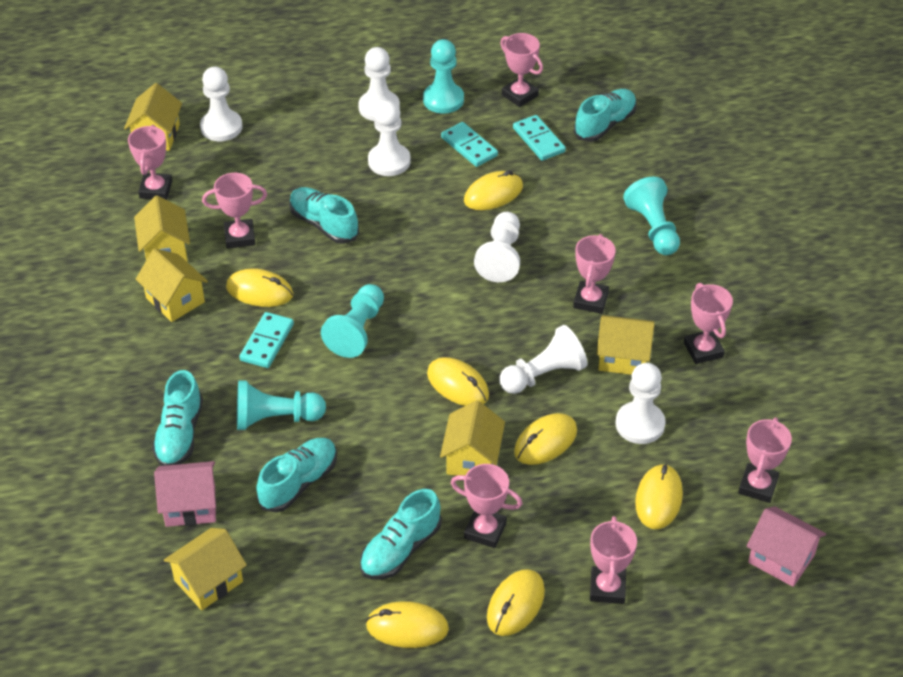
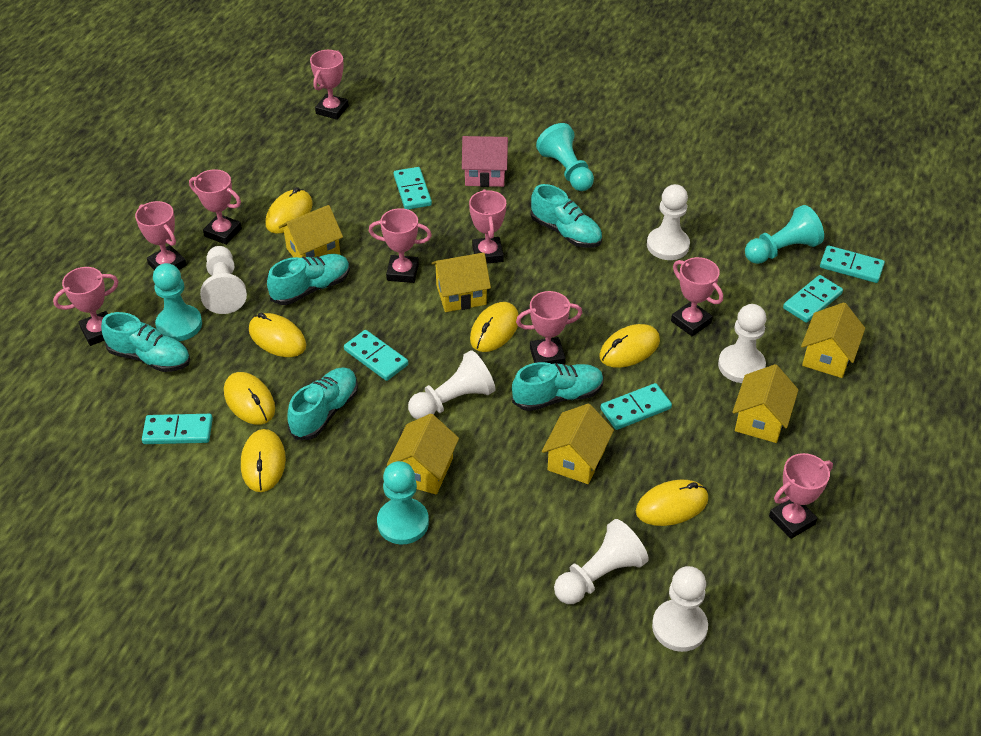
pink house: [154,461,216,527] [746,506,826,587] = 2 -> [462,136,508,187] = 1
pink trophy: [128,125,172,200] [202,173,267,249] [451,464,522,548] [500,33,543,107] [573,234,616,314] [590,516,637,604] [684,283,733,364] [738,417,792,503] = 8 -> [53,267,119,346] [135,201,187,270] [189,169,242,245] [310,50,349,120] [369,208,432,283] [469,189,506,263] [516,291,582,364] [671,257,723,336] [769,453,833,539] = 9
turquoise domino: [240,312,294,368] [441,122,498,167] [513,115,566,161] = 3 -> [142,414,213,444] [344,330,408,381] [394,167,432,210] [601,383,672,430] [783,275,843,323] [820,245,885,283] = 6

